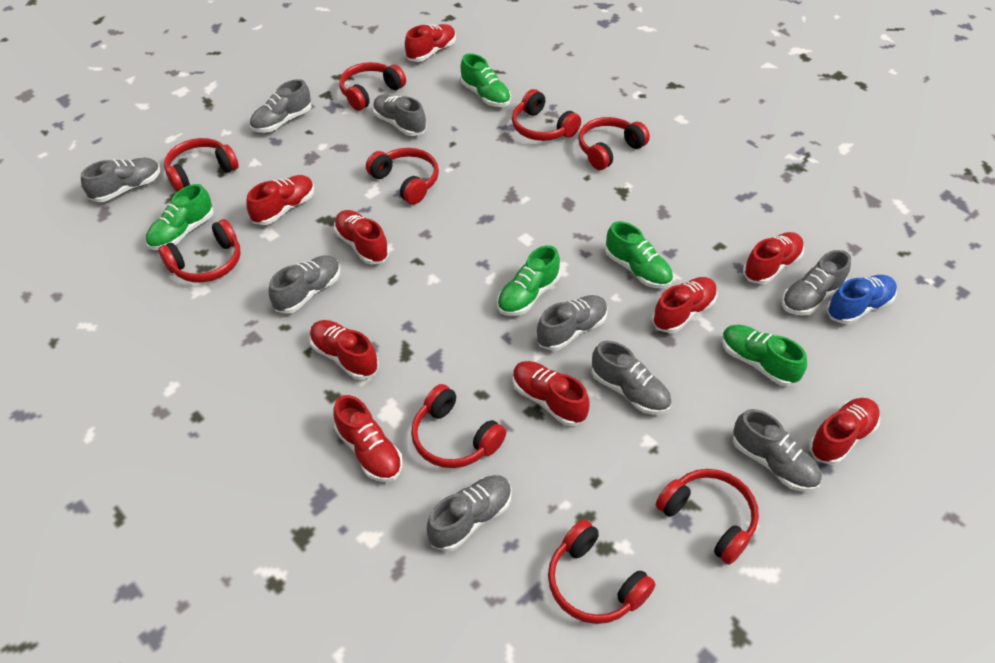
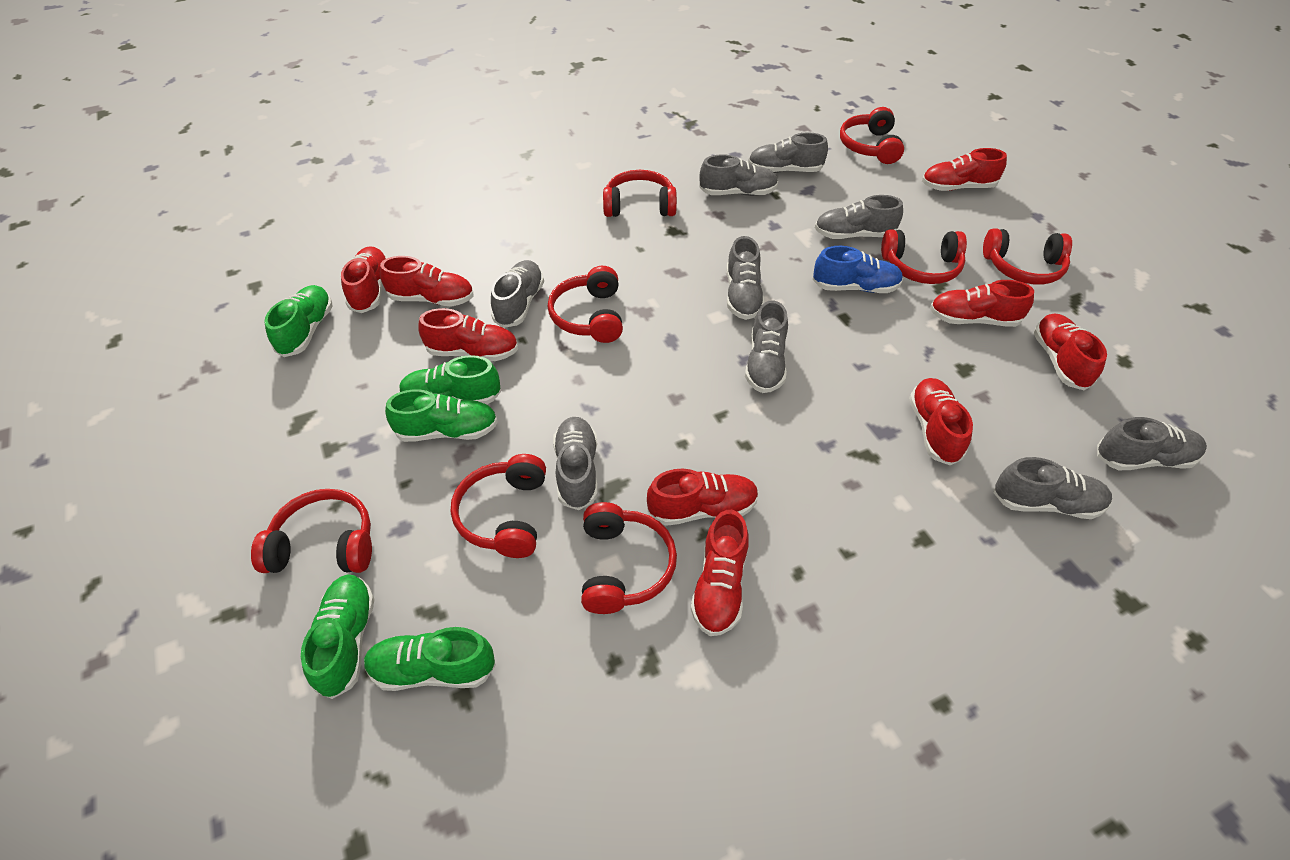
red headphones: [158,219,241,283] [164,138,239,192] [339,62,406,111] [366,148,439,205] [411,384,506,468] [512,89,581,141] [548,519,655,624] [578,117,650,170] [656,469,759,565] = 9 -> [251,489,372,573] [451,454,546,558] [548,266,623,343] [581,502,677,614] [603,170,677,217] [840,107,904,164] [881,229,967,284] [983,228,1072,285] = 8

